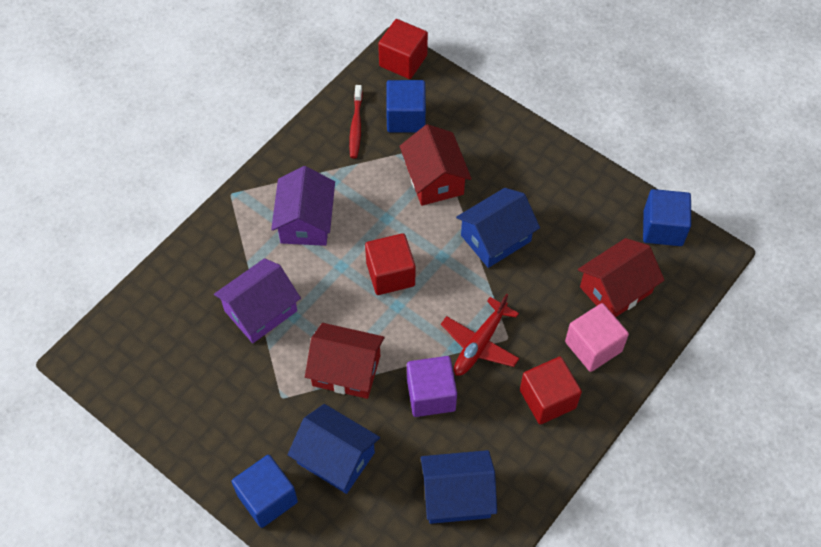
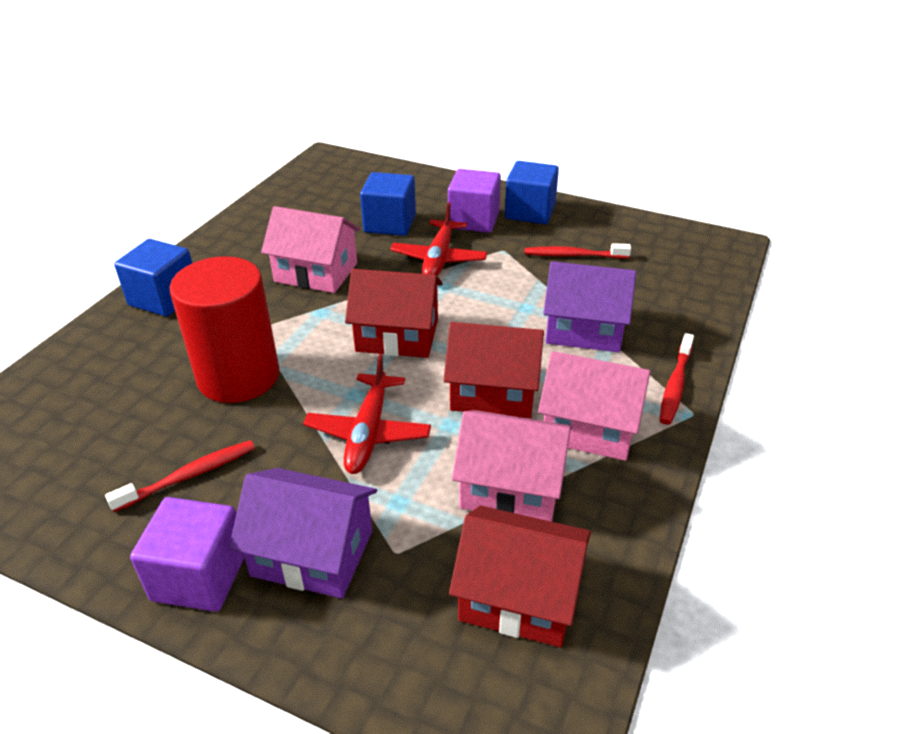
blue house: [288,404,380,494] [421,450,497,524] [456,188,540,268] = 3 -> none = 0
pink cube: [565,303,629,372] = 1 -> none = 0
pink house: none = 0 -> [261,206,360,293] [452,410,572,522] [538,351,650,461] = 3
purple cube: [407,356,457,417] = 1 -> [130,497,244,612] [448,169,501,233] = 2
red cube: [365,233,415,295] [378,19,428,79] [520,357,582,424] = 3 -> none = 0
red cylinder: none = 0 -> [170,256,280,403] = 1
red plane: [441,293,519,376] = 1 -> [303,354,431,474] [390,202,487,276] = 2
red toothbrush: [349,85,363,158] = 1 -> [105,440,255,512] [525,243,631,259] [660,333,694,425] = 3

